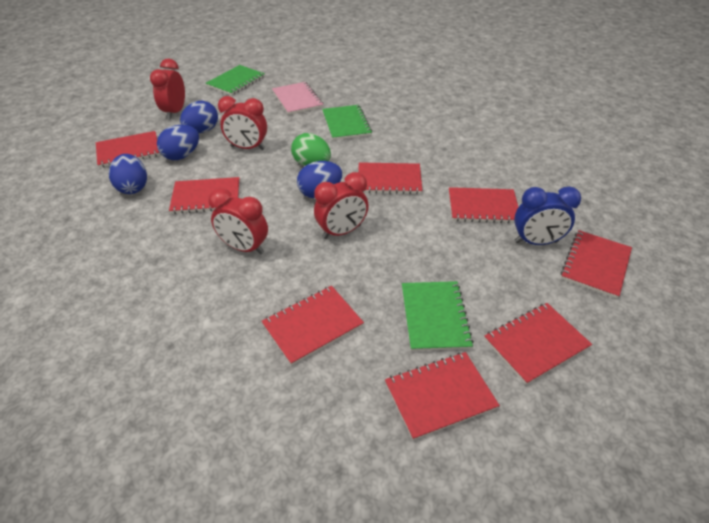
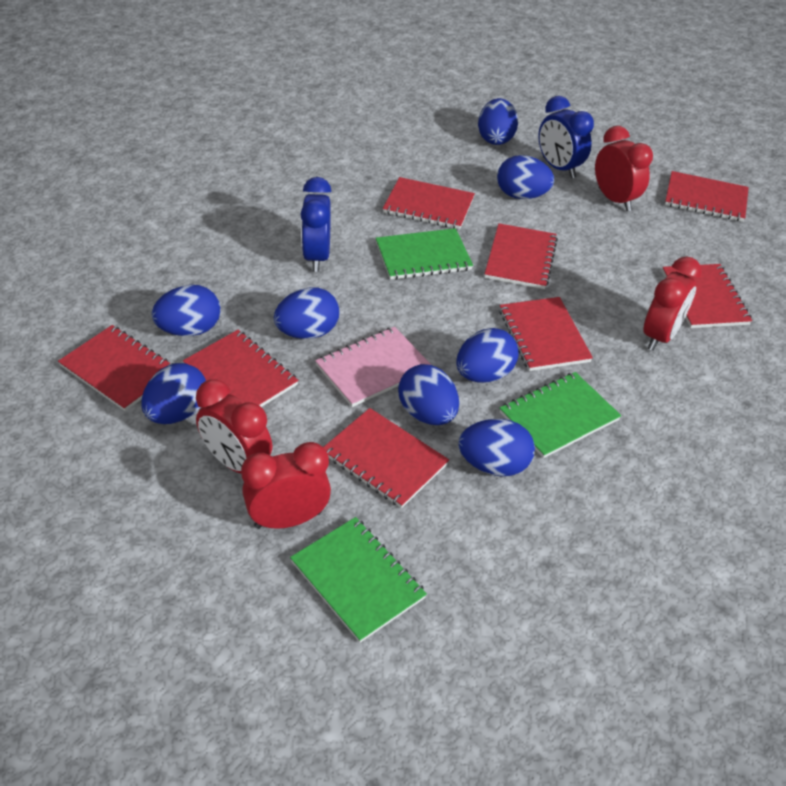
blue clock: [514,186,581,245] = 1 -> [301,177,332,272] [538,96,594,178] = 2
blue egg: [109,154,147,194] [157,125,199,160] [180,101,218,133] [297,161,342,198] = 4 -> [141,363,206,424] [152,285,221,336] [274,287,339,339] [398,364,459,425] [456,328,518,383] [459,419,535,476] [478,98,518,145] [497,155,554,199] = 8
green egg: [291,133,331,166] = 1 -> none = 0

